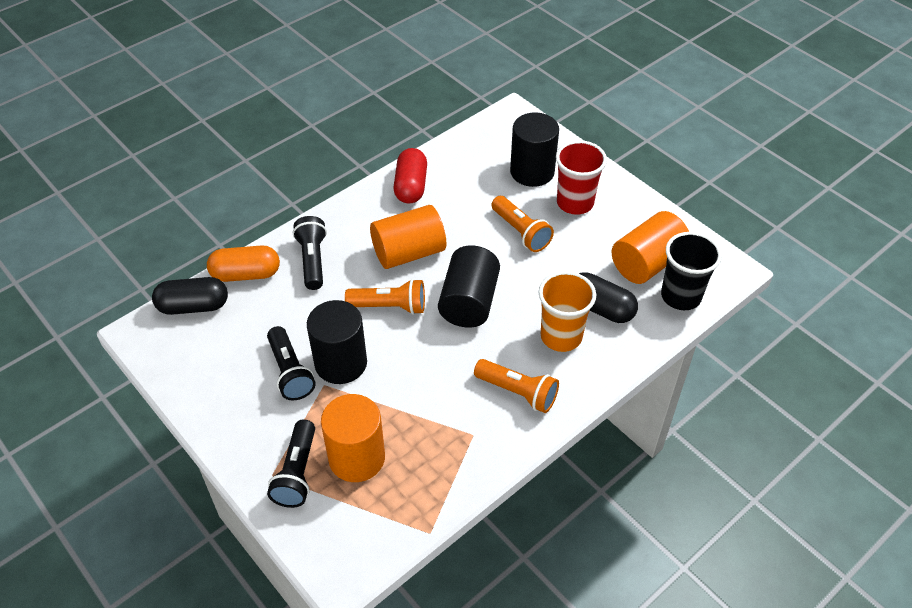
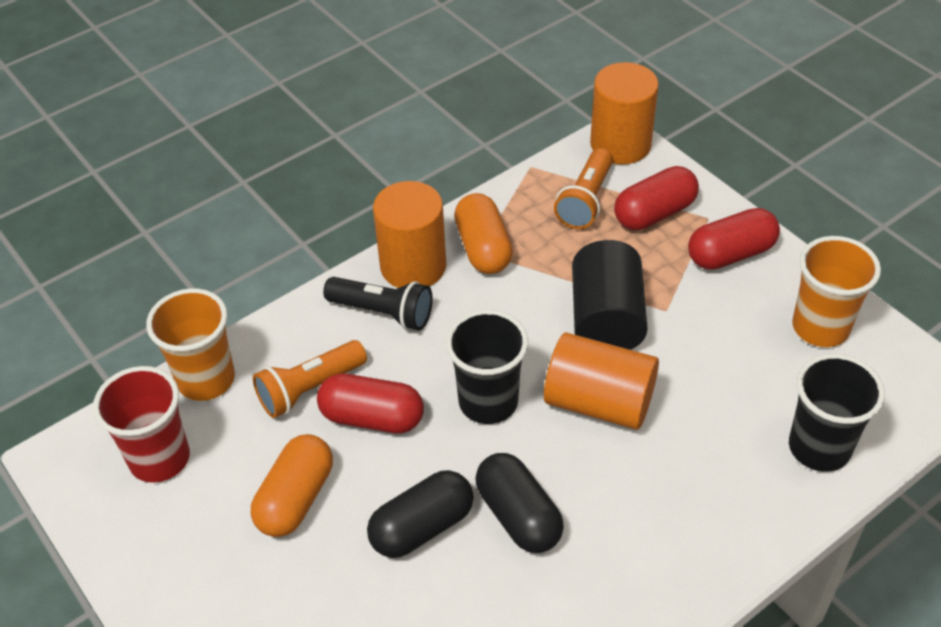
black cup: [661,232,722,310] = 1 -> [446,310,528,424] [789,354,885,472] = 2
black cylinder: [307,300,367,384] [438,246,500,328] [510,113,559,187] = 3 -> [572,240,648,350] = 1
black flashlight: [267,326,316,401] [267,419,315,508] [293,216,327,290] = 3 -> [323,277,433,331] = 1
orange capsule: [207,245,280,282] = 1 -> [251,434,333,537] [454,193,513,274] = 2
orange cup: [538,271,596,352] = 1 -> [146,288,235,401] [792,236,881,347] = 2
orange flashlight: [345,279,425,315] [474,359,559,413] [491,196,554,252] = 3 -> [253,340,367,418] [554,148,613,229] = 2
red capsule: [393,148,427,203] = 1 -> [317,374,424,433] [614,166,699,230] [688,208,780,270] = 3

